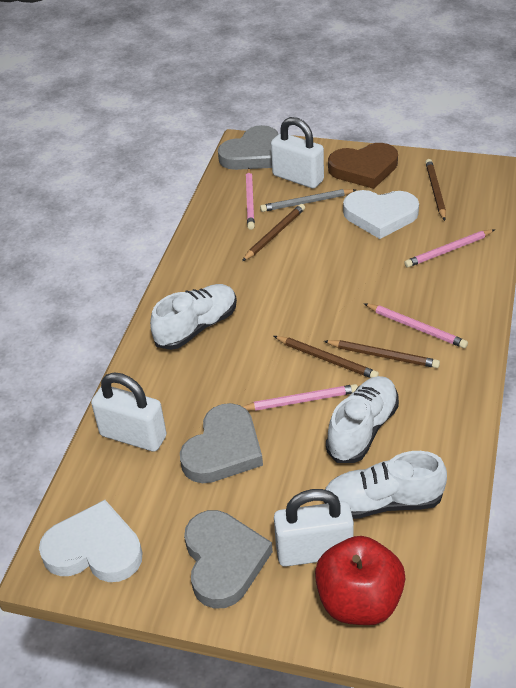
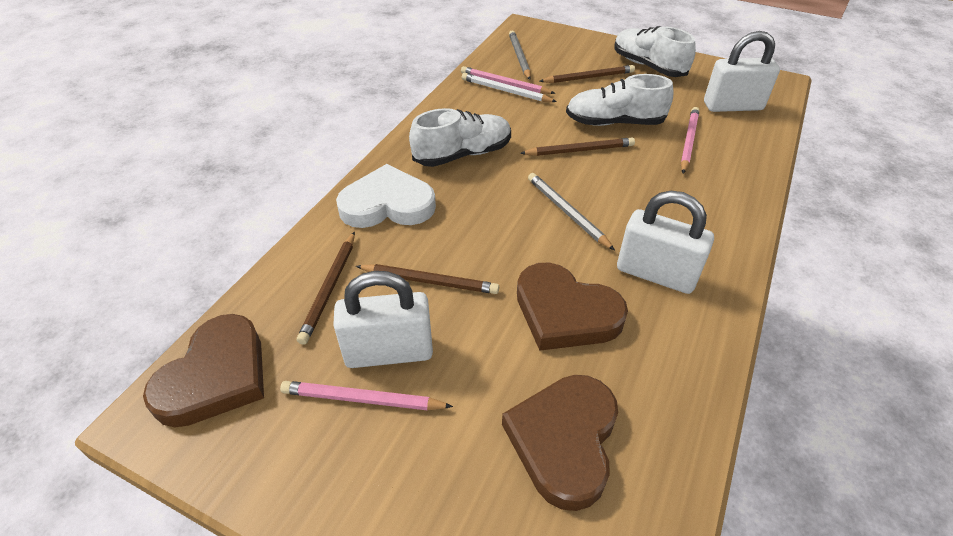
brown heart: [328,143,398,189] = 1 -> [143,314,264,427] [502,375,618,511] [517,263,628,351] = 3
grey heart: [180,403,263,483] [184,510,273,609] [218,125,278,170] = 3 -> none = 0
grey pencil: [260,189,356,212] = 1 -> [509,31,531,80] [528,173,615,251] = 2
pink pencil: [242,384,358,411] [246,168,255,230] [364,303,468,348] [404,229,495,268] = 4 -> [280,381,453,411] [461,66,555,94] [680,107,699,174] = 3
red apple: [315,536,406,625] = 1 -> none = 0
white heart: [39,500,142,582] [343,190,419,239] = 2 -> [336,164,436,228] = 1
white pencil: none = 0 -> [462,73,557,102] = 1

